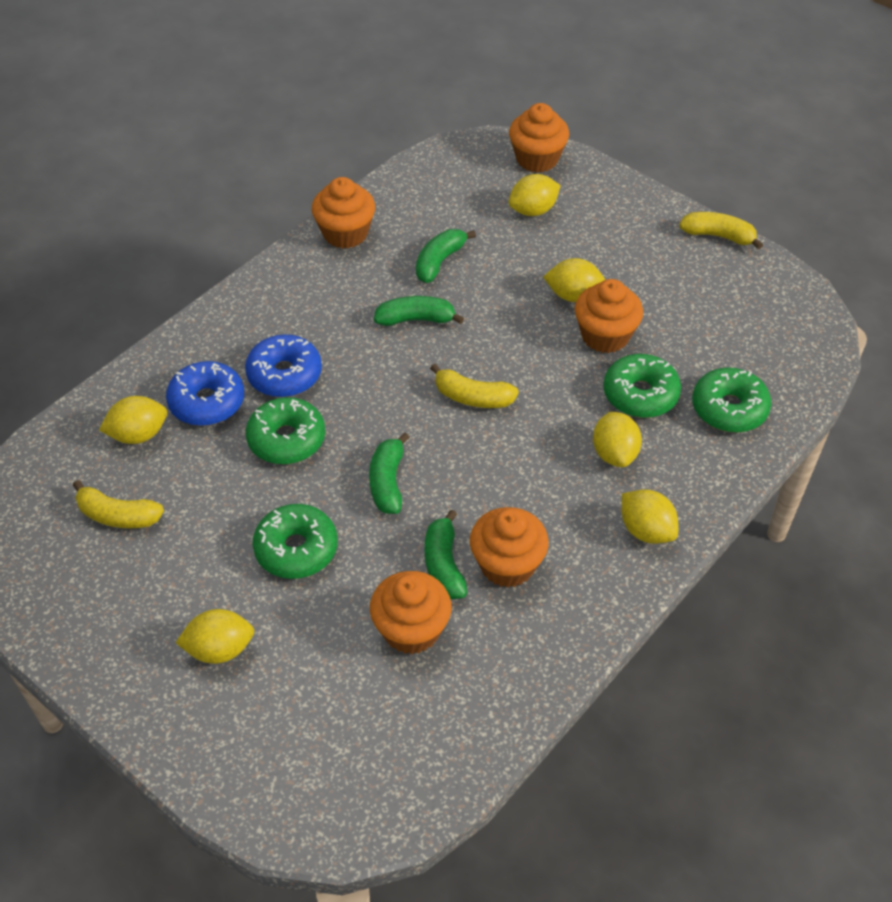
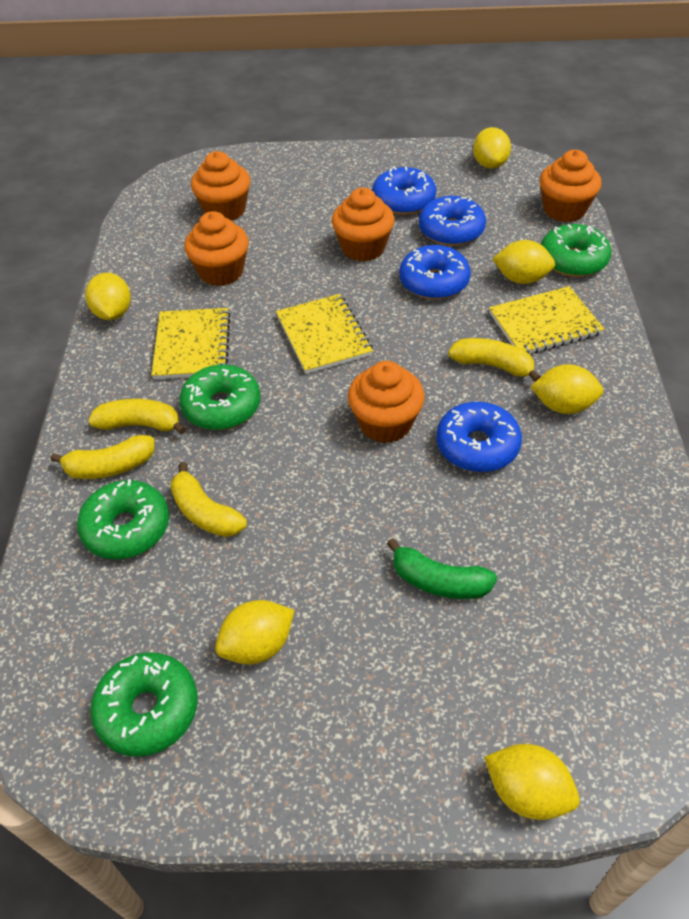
blue donut: [166,361,244,426] [245,335,322,397] = 2 -> [372,166,436,215] [400,245,471,299] [419,196,486,246] [436,402,522,472] = 4
green banana: [369,433,410,514] [374,296,464,326] [416,229,476,283] [425,509,467,599] = 4 -> [387,538,497,599] = 1
yellow banana: [73,480,164,528] [430,364,519,408] [679,212,763,250] = 3 -> [51,435,155,479] [88,399,186,435] [170,462,247,537] [448,338,541,382] = 4
yellow notebook: none = 0 -> [151,308,231,379] [276,294,373,374] [489,286,604,354] = 3

